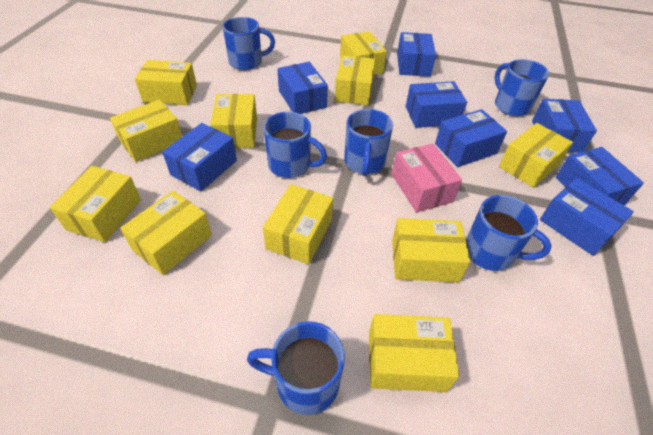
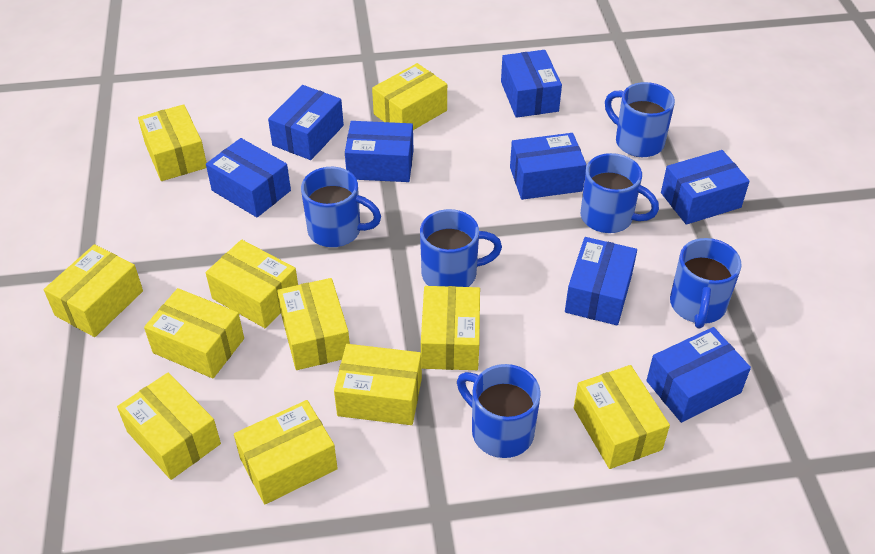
pink box: [392,144,462,212] = 1 -> none = 0

